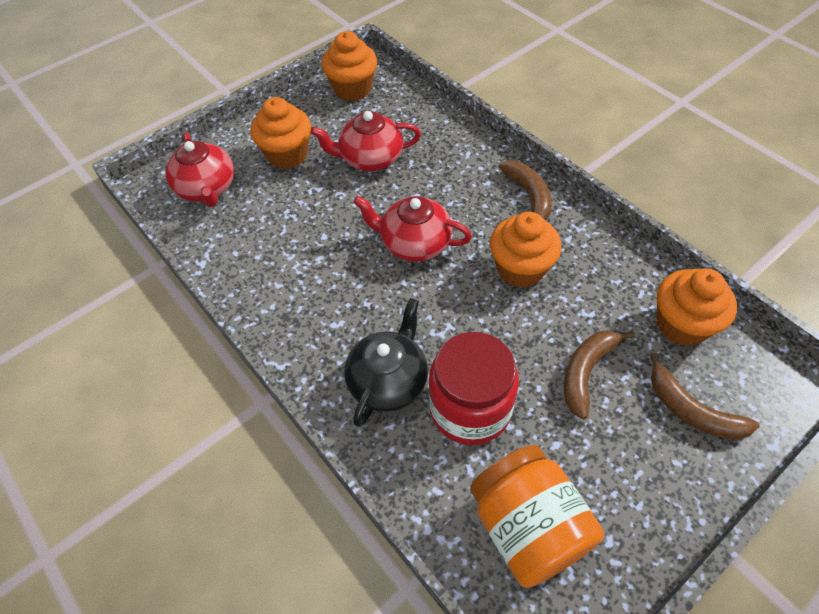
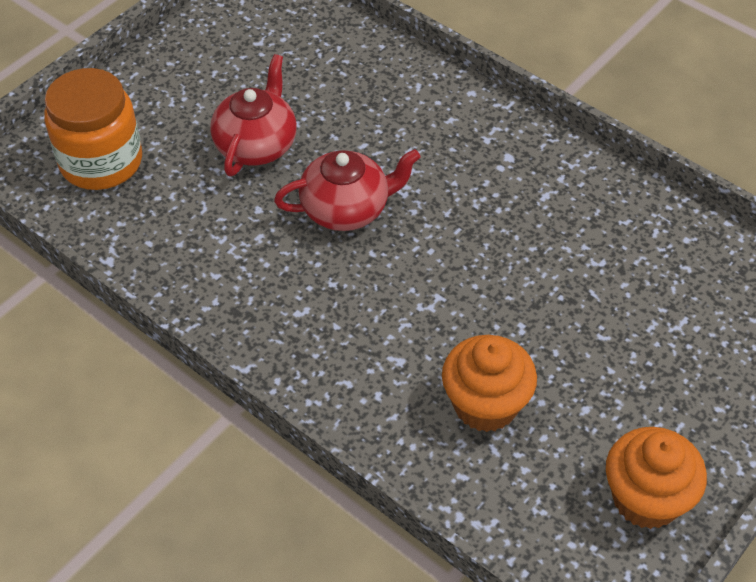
black teapot: [344,298,428,427] = 1 -> none = 0
brown banana: [499,160,552,220] [564,330,634,419] [650,353,759,440] = 3 -> none = 0
orange cupcake: [250,97,311,169] [322,31,377,101] [490,212,561,288] [656,268,737,346] = 4 -> [442,335,537,432] [606,427,707,529] = 2
red jar: [428,332,519,445] = 1 -> none = 0
red teapot: [165,132,234,207] [310,111,421,171] [353,196,472,262] = 3 -> [210,54,297,176] [274,149,421,231] = 2

